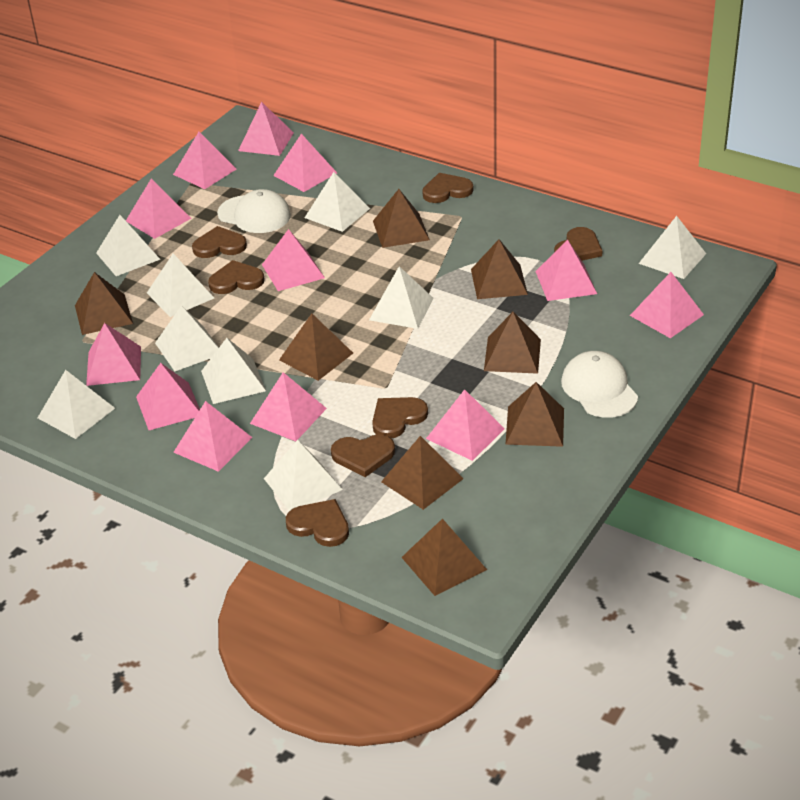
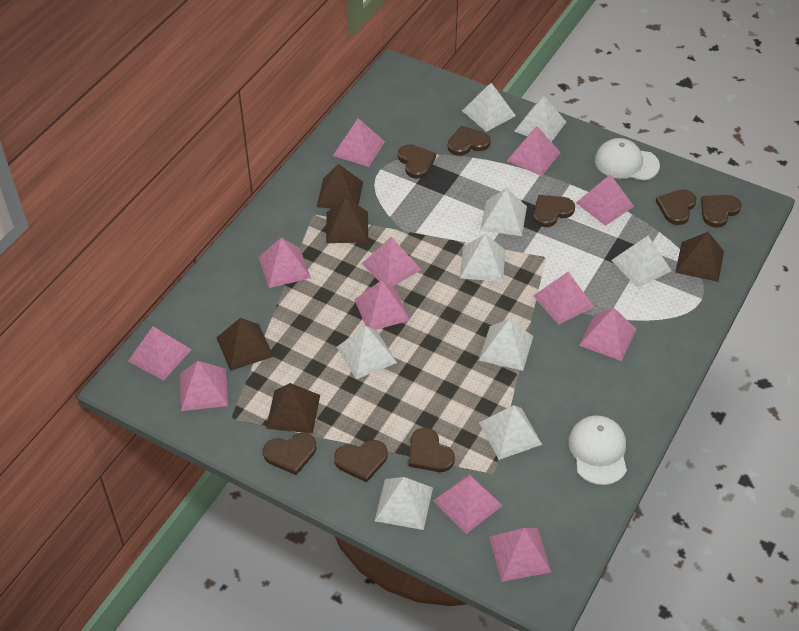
brown heart: [192,226,247,258] [208,260,264,294] [286,499,349,547] [331,434,395,477] [372,397,428,438] [422,173,473,203] [554,227,602,261] = 7 -> [263,433,316,475] [334,440,387,483] [398,144,436,179] [409,428,455,472] [448,126,491,156] [533,195,575,227] [656,189,696,225] [701,195,741,228] = 8
brown pyramid: [75,272,133,335] [279,314,353,381] [373,189,430,248] [381,436,464,510] [401,518,487,596] [471,239,528,299] [484,312,541,374] [505,382,564,447] = 8 -> [217,318,274,371] [266,383,320,434] [317,164,363,209] [326,197,368,243] [675,232,724,282] = 5

